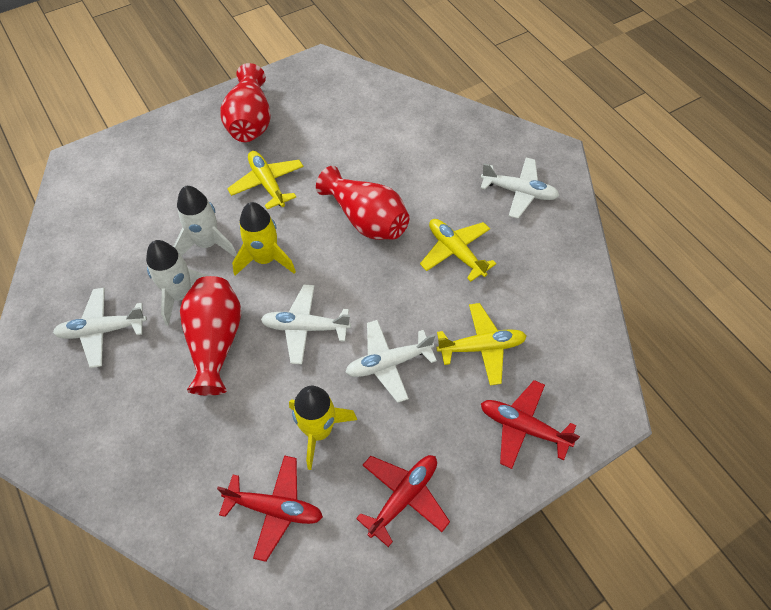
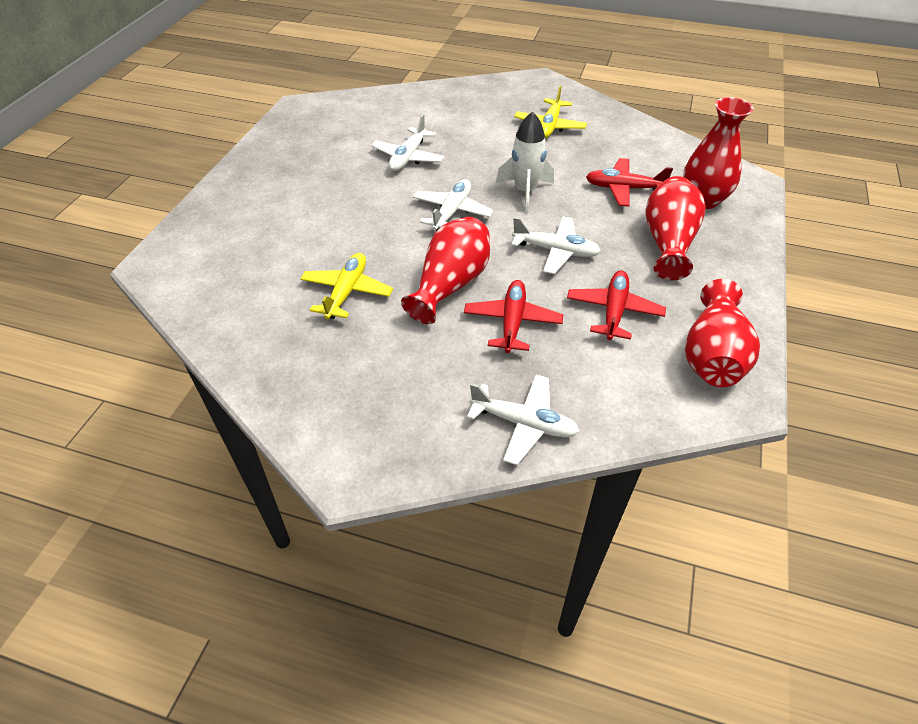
red vase: [180,276,241,396] [220,63,271,142] [316,166,409,240] = 3 -> [401,217,490,324] [645,176,706,280] [683,97,753,209] [685,279,760,387] = 4
white rocket: [146,240,208,326] [173,186,237,257] = 2 -> [496,111,554,212] = 1
yellow plane: [227,151,304,209] [420,219,496,282] [436,303,527,386] = 3 -> [300,253,393,319] [514,85,587,138] = 2
yellow rocket: [232,202,296,276] [289,386,357,470] = 2 -> none = 0

